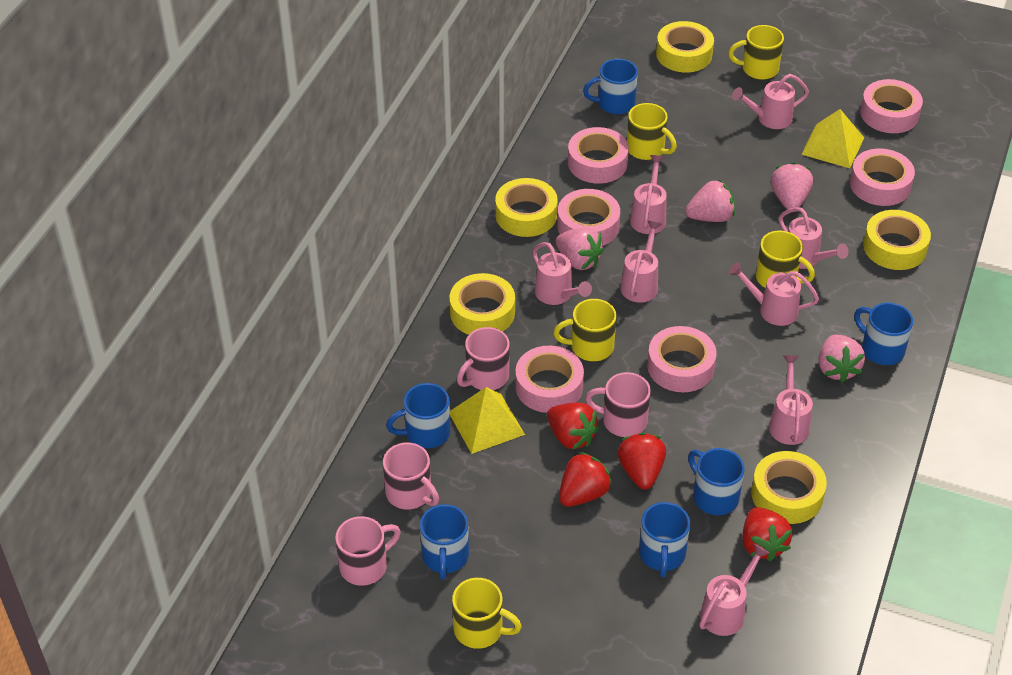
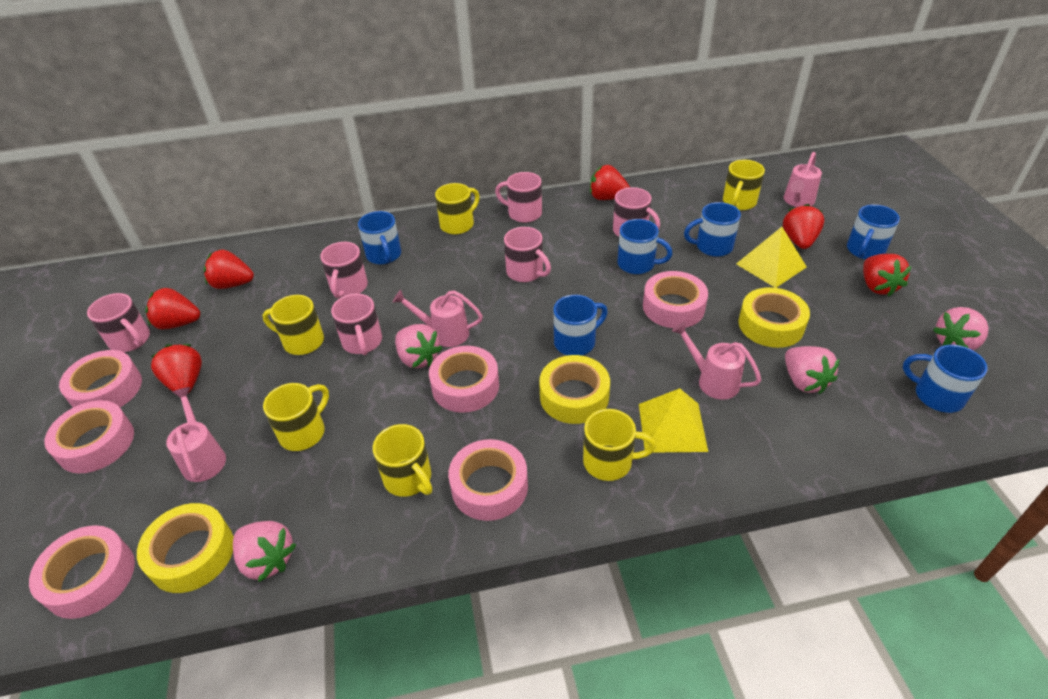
pink mug: [335,516,401,586] [383,442,439,510] [457,327,510,390] [585,372,651,437] = 4 -> [87,293,150,352] [320,242,368,299] [331,294,382,355] [495,172,542,223] [504,227,551,282] [613,187,660,237] = 6
pink watering can: [532,242,592,305] [620,221,662,303] [630,155,667,234] [699,544,769,636] [729,262,819,326] [732,74,809,129] [769,355,813,445] [779,207,849,269] = 8 -> [166,387,226,482] [393,290,483,347] [672,321,761,400] [784,152,822,207] = 4
red strawberry: [547,402,599,450] [559,452,612,507] [618,433,666,490] [742,507,792,561] = 4 -> [145,288,200,329] [151,344,202,393] [204,250,254,289] [590,165,630,200] [783,204,824,249] [863,254,912,296] = 6
yellow mug: [452,578,522,649] [553,299,616,361] [627,103,677,160] [728,25,784,80] [756,231,815,288] = 5 -> [262,295,324,355] [263,383,329,451] [373,424,432,497] [435,183,480,234] [583,409,656,481] [723,160,765,210] = 6
yellow tape: [450,273,515,335] [495,178,558,237] [656,21,714,72] [751,451,827,524] [863,210,931,270] = 5 -> [137,503,234,593] [539,355,610,424] [738,287,810,348] = 3

